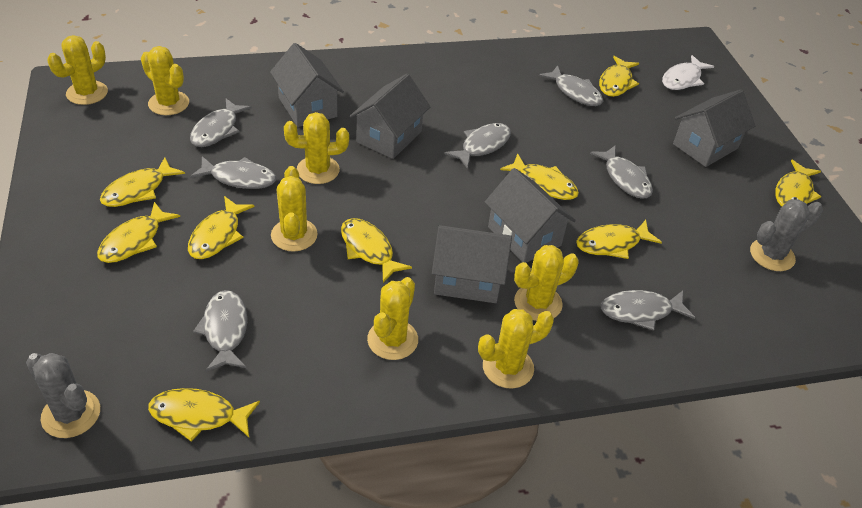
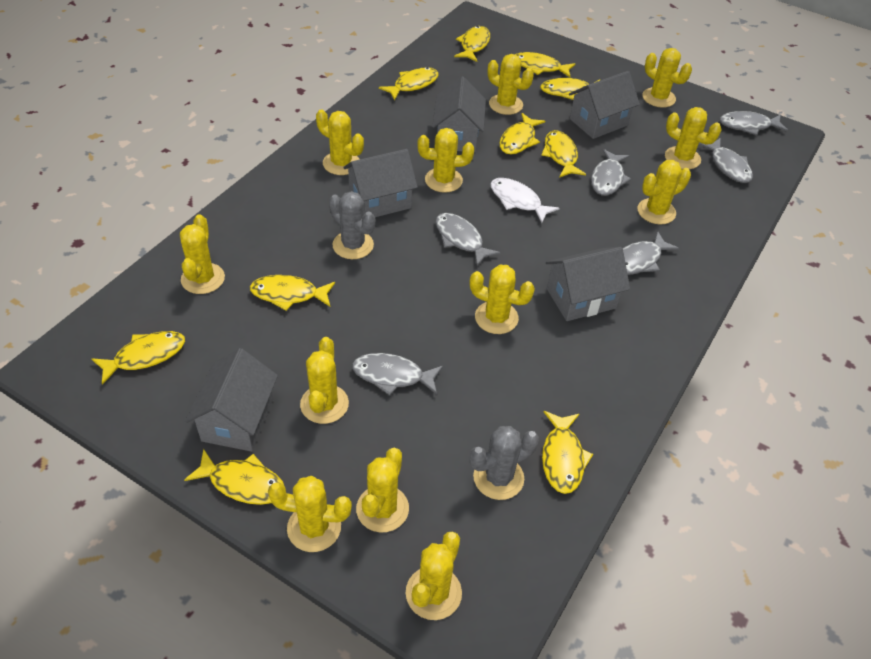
grey fish: [190,98,252,147] [190,156,276,189] [193,290,247,372] [445,123,511,169] [539,65,603,106] [590,146,653,199] [601,290,695,331] = 7 -> [352,353,443,395] [435,213,501,266] [591,149,631,195] [623,231,680,275] [698,138,753,183] [720,111,788,135] = 6
yellow cactus: [47,35,108,105] [141,46,189,115] [271,166,318,252] [284,112,349,184] [367,277,418,360] [478,309,554,389] [514,245,579,321] = 7 -> [180,214,225,294] [268,476,352,552] [300,337,349,424] [316,109,364,175] [356,448,409,532] [406,531,462,620] [418,128,474,193] [470,265,535,334] [488,54,534,115] [638,160,691,224] [642,48,692,108] [665,107,722,169] = 12
yellow fish: [97,202,180,263] [100,157,185,207] [148,388,260,442] [188,196,255,259] [341,218,412,283] [500,153,579,200] [576,220,662,259] [599,56,639,97] [775,160,821,207] = 9 -> [92,331,185,385] [184,449,285,505] [250,275,335,311] [379,67,439,100] [454,26,490,62] [499,113,545,154] [515,52,575,77] [540,78,600,100] [541,130,586,178] [542,411,593,494] = 10

